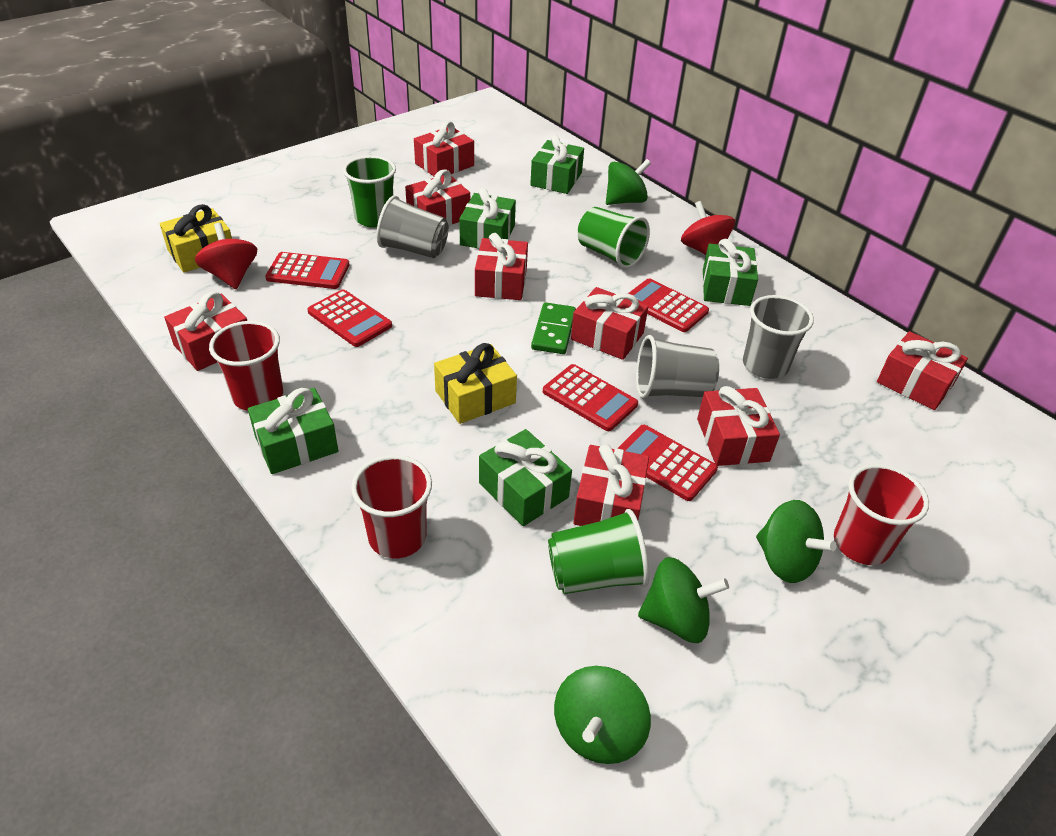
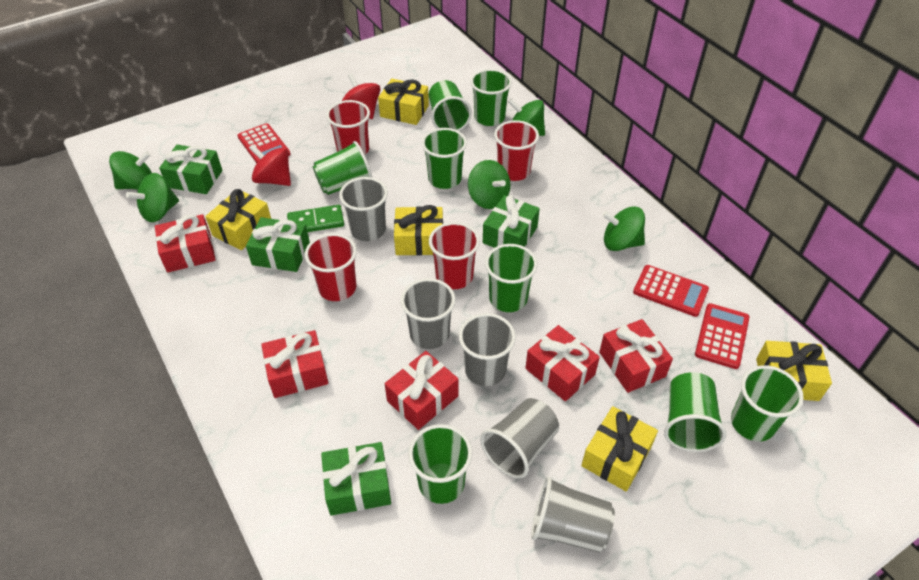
green cup: [343,156,396,227] [548,509,649,594] [578,207,650,269] = 3 -> [313,141,372,195] [408,424,472,504] [422,128,467,189] [428,80,472,131] [470,69,512,126] [485,244,537,312] [664,372,726,452] [731,365,804,441] = 8
green gift: [248,388,338,474] [459,188,516,249] [479,429,572,526] [530,135,584,194] [703,239,758,306] = 5 -> [159,145,222,194] [246,217,310,272] [321,442,391,516] [483,195,540,248] = 4
green spinning top: [554,666,651,764] [606,159,651,205] [638,557,729,643] [756,500,836,583] = 4 -> [109,151,152,190] [126,173,179,222] [468,160,510,209] [508,98,545,136] [602,206,645,251] = 5
grey cup: [376,196,449,258] [636,335,719,399] [743,295,814,379] = 3 -> [339,177,388,241] [401,278,455,349] [459,313,516,386] [480,398,559,479] [531,476,615,553] = 5
red calculator: [265,252,350,289] [307,289,392,347] [543,364,638,431] [617,425,718,501] [628,278,709,332] = 5 -> [238,123,291,163] [633,265,709,317] [695,303,749,369] = 3
red cup: [209,321,283,411] [351,455,432,558] [834,464,929,565] = 3 -> [305,233,357,301] [326,100,370,155] [429,222,480,289] [494,120,539,181] = 4
red gift: [164,292,247,371] [405,169,470,226] [414,121,474,176] [475,233,528,300] [571,287,648,360] [573,444,649,526] [697,386,780,466] [877,331,968,410] = 8 -> [155,214,216,273] [261,330,328,398] [385,351,458,430] [526,325,600,401] [599,319,673,393] = 5
yellow gift: [160,204,232,273] [434,343,517,424] = 2 -> [205,189,271,250] [378,79,429,125] [394,205,443,255] [581,406,658,492] [756,341,832,401] = 5

